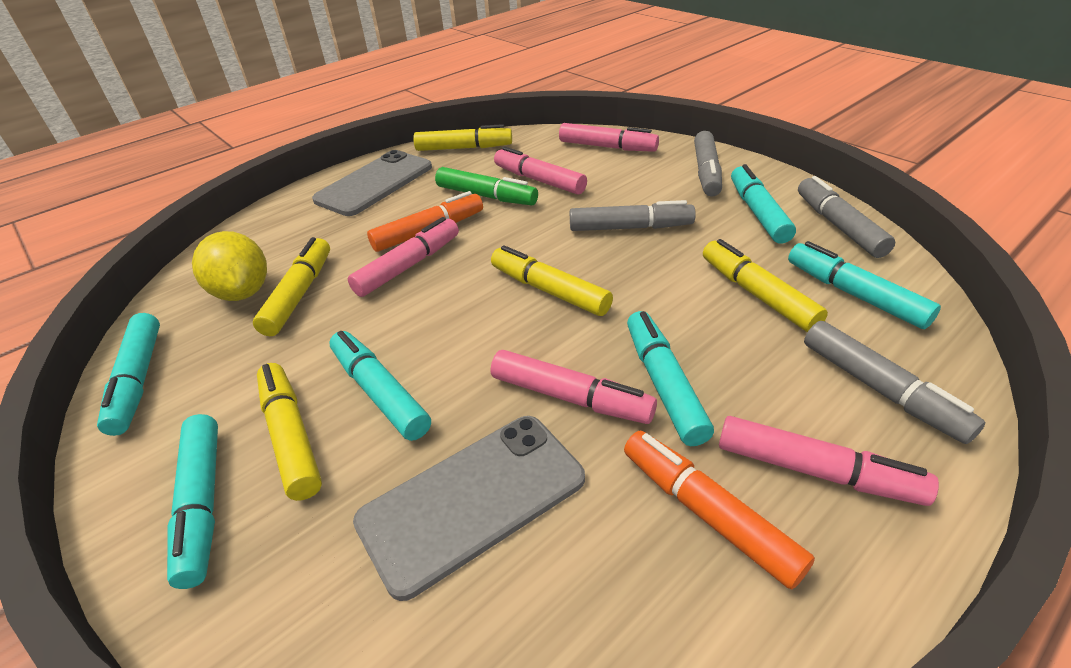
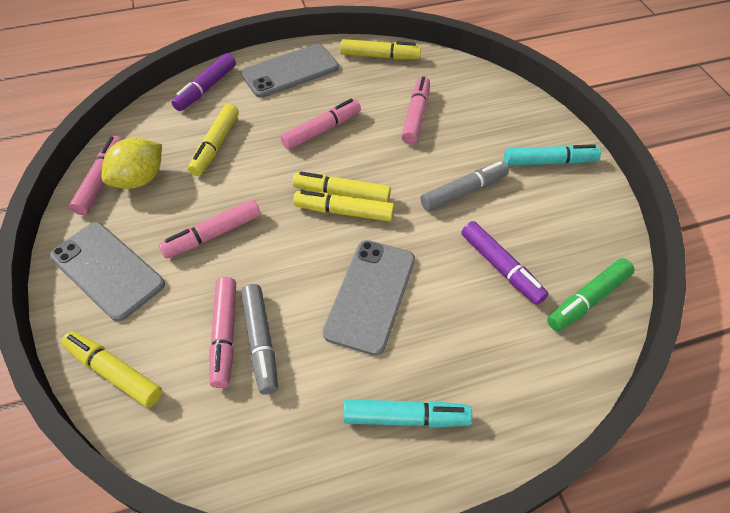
grey marker: [570,200,696,231] [694,131,722,197] [798,176,895,258] [804,321,985,444] = 4 -> [241,284,278,395] [420,161,509,211] = 2
grey phone: [312,150,432,216] [353,416,585,601] = 2 -> [50,222,165,322] [241,44,339,98] [323,240,415,356] = 3
orange marker: [367,191,483,252] [624,430,815,589] = 2 -> none = 0
purple marker: none = 0 -> [171,53,236,111] [461,221,549,305] = 2
turquoise marker: [97,313,160,436] [167,414,218,589] [329,331,431,441] [627,311,714,446] [731,164,796,244] [788,241,941,329] = 6 -> [343,399,472,428] [504,144,601,166] = 2

